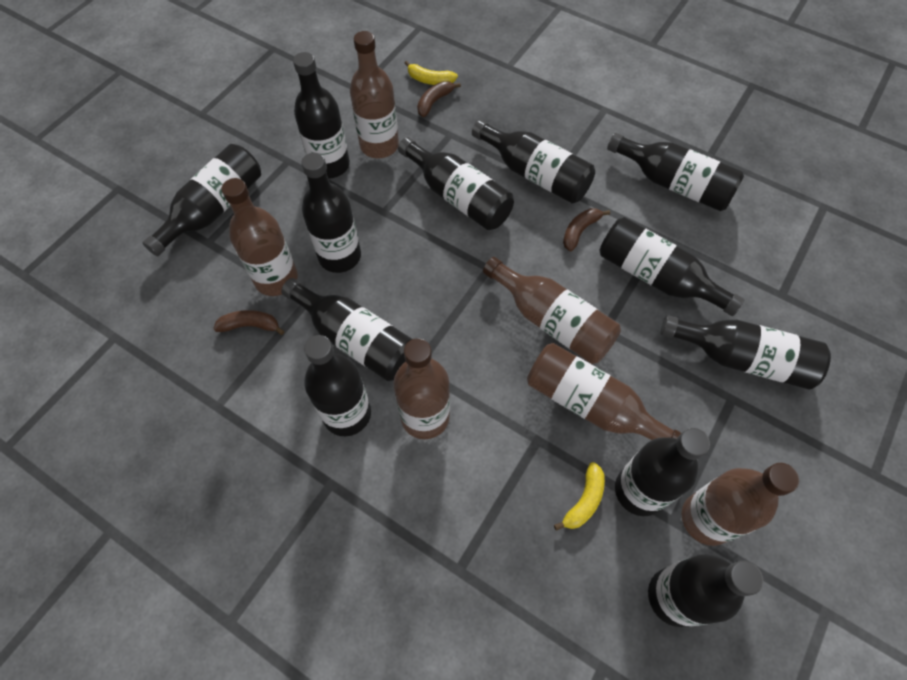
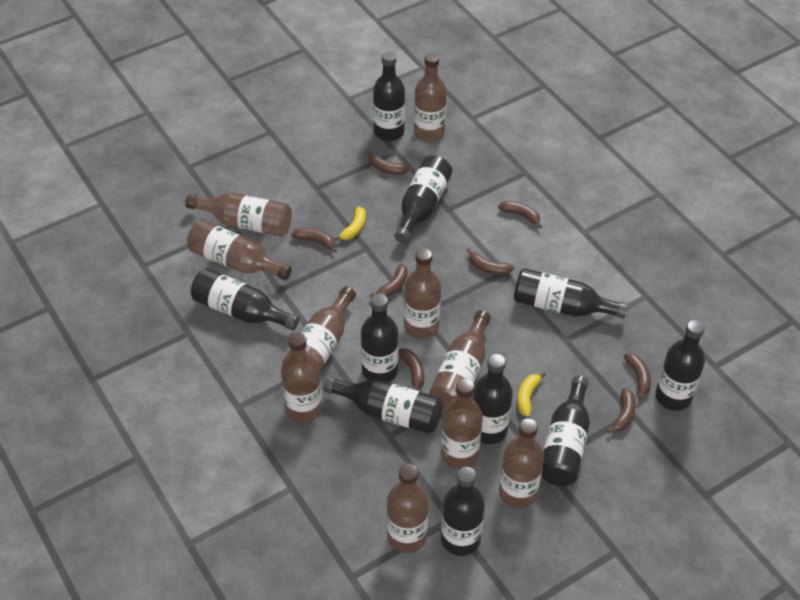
black bottle: [142,144,261,257] [281,278,412,381] [293,52,350,179] [301,153,361,273] [304,335,371,436] [398,137,514,230] [472,120,595,204] [599,217,745,316] [607,133,744,211] [615,428,710,516] [648,554,763,627] [661,315,831,389] = 12 -> [191,268,299,331] [323,376,443,434] [361,293,399,382] [373,52,405,141] [394,155,452,243] [441,467,485,556] [473,354,513,444] [514,268,628,319] [541,375,590,486] [655,320,705,411] = 10
brown banana: [213,310,284,335] [417,81,461,117] [563,208,610,252] = 3 -> [291,228,337,253] [367,150,410,175] [370,264,408,297] [399,348,424,390] [467,249,514,275] [498,201,542,228] [607,388,635,433] [624,353,651,400] = 8
brown bottle: [221,178,298,296] [350,31,399,158] [393,338,450,439] [483,257,621,364] [527,343,681,440] [681,463,799,546] = 6 -> [185,193,292,237] [187,220,292,280] [281,332,322,423] [282,286,356,370] [387,464,429,553] [404,248,441,339] [414,53,447,142] [429,310,491,410] [441,378,483,469] [499,418,544,508] = 10

